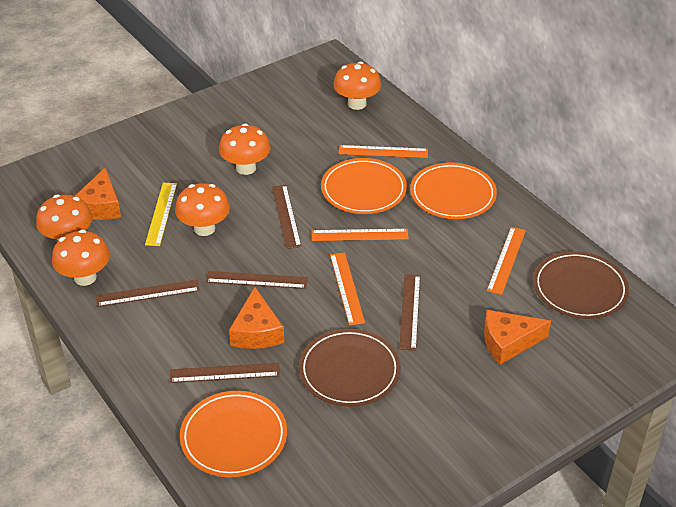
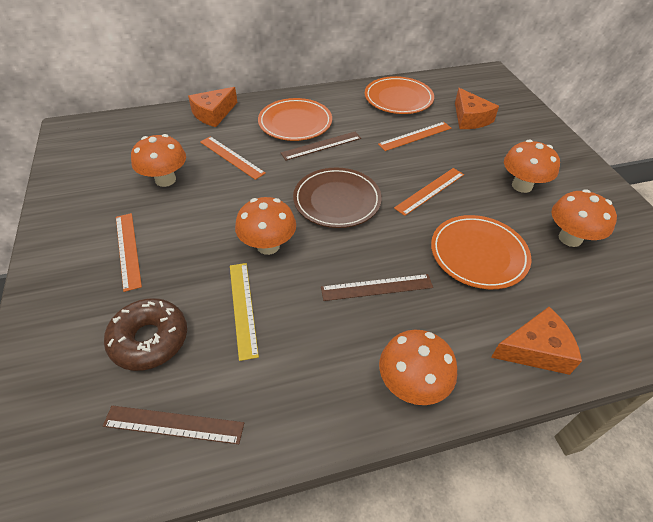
brown donut: none = 0 -> [104,298,187,371] = 1
brown plate: [299,329,401,407] [533,251,629,319] = 2 -> [293,167,382,228] = 1
brown ruler: [96,280,200,307] [170,363,280,383] [206,271,308,289] [272,185,301,249] [399,274,420,351] = 5 -> [103,405,244,444] [281,132,361,160] [321,274,433,301] = 3

